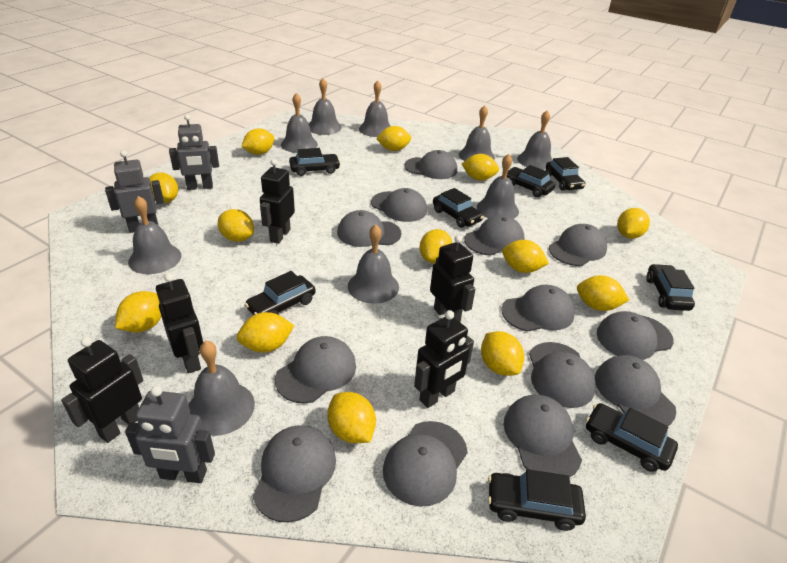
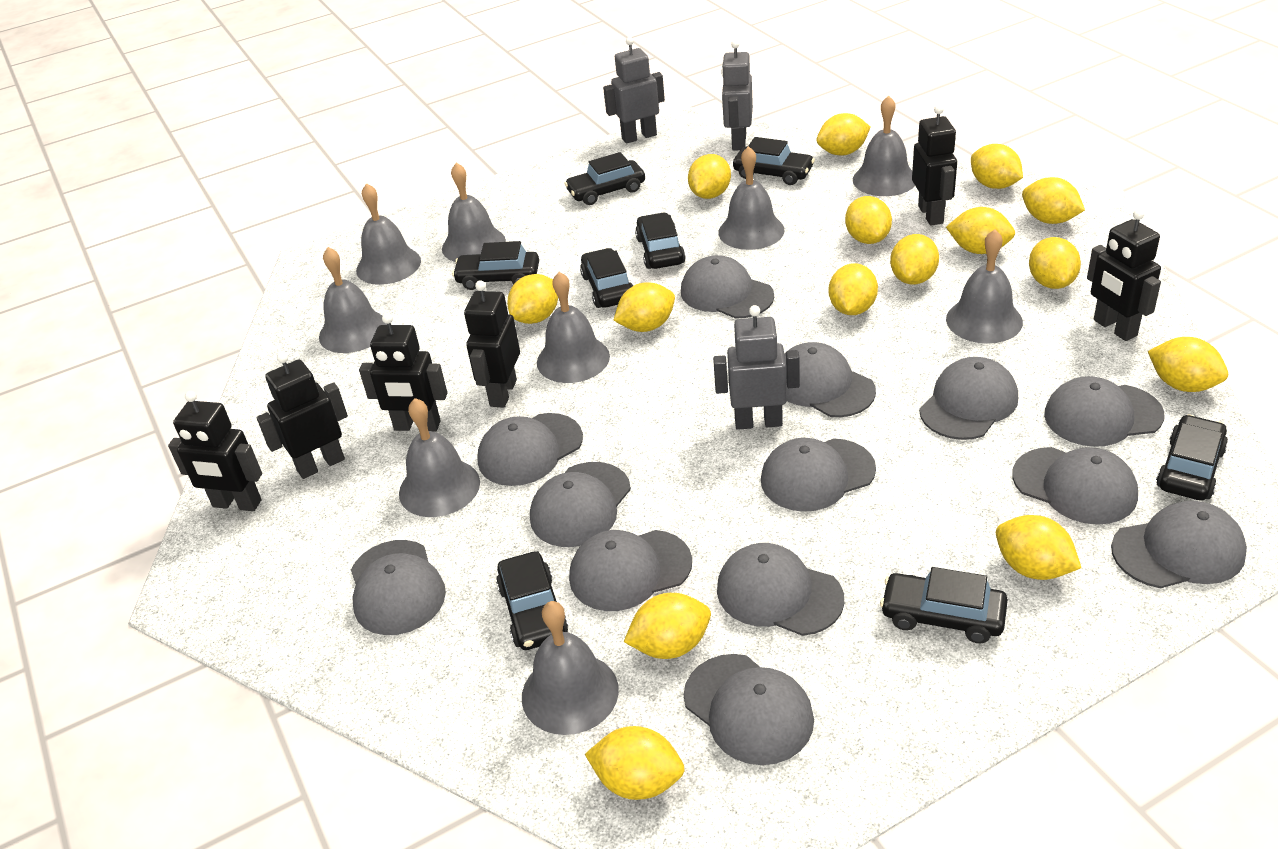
black robot: [61,337,144,443] [156,273,203,374] [260,159,295,244] [414,310,474,408] [430,235,476,322] = 5 -> [168,391,262,511] [257,352,348,479] [359,313,447,431] [464,280,520,408] [912,105,957,225] [1087,209,1161,341] = 6
yellow lemon: [115,291,161,332] [149,172,178,203] [218,209,254,242] [236,312,294,353] [241,128,274,155] [327,392,376,443] [376,126,411,151] [420,229,452,263] [462,154,499,180] [481,331,524,376] [502,240,549,273] [577,275,629,311] [617,208,650,239] = 13 -> [507,274,558,324] [585,726,685,800] [614,282,675,332] [624,593,711,659] [688,154,731,199] [817,113,870,155] [829,263,878,315] [845,196,892,244] [890,234,939,285] [946,207,1015,254] [971,144,1023,189] [996,515,1081,580] [1022,177,1085,224] [1029,237,1081,289] [1148,337,1228,392] = 15

